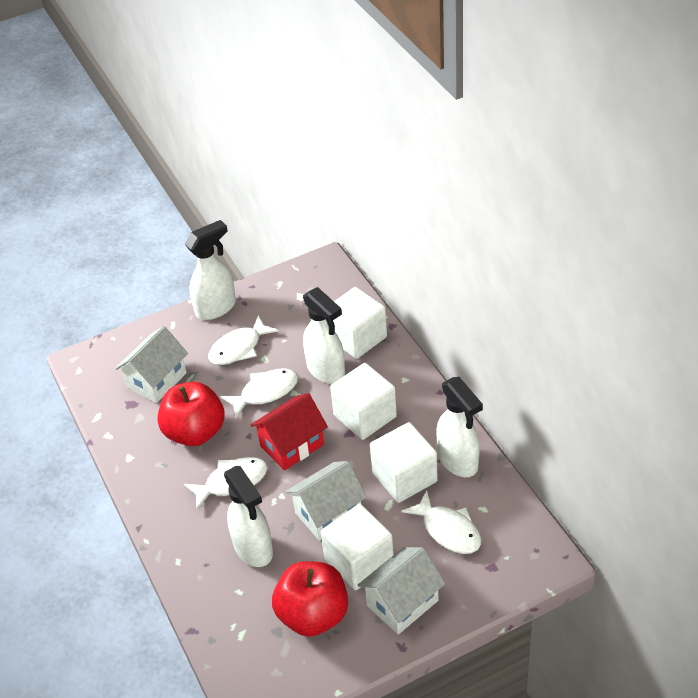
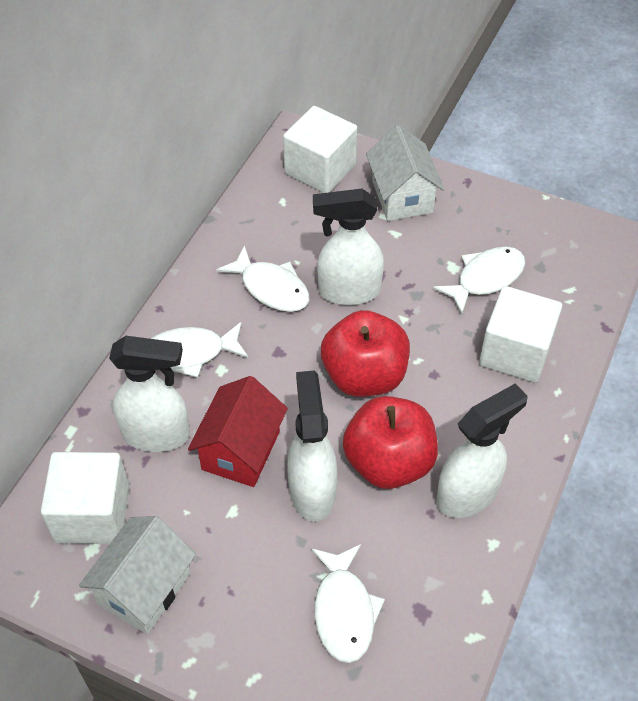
white cube: [321,504,394,590] [330,363,397,440] [333,287,387,359] [370,422,438,503] = 4 -> [41,452,129,544] [283,106,357,193] [479,286,562,383] = 3
white house: [115,326,188,403] [286,461,367,541] [358,547,445,635] = 3 -> [79,516,196,634] [366,125,444,221] = 2

